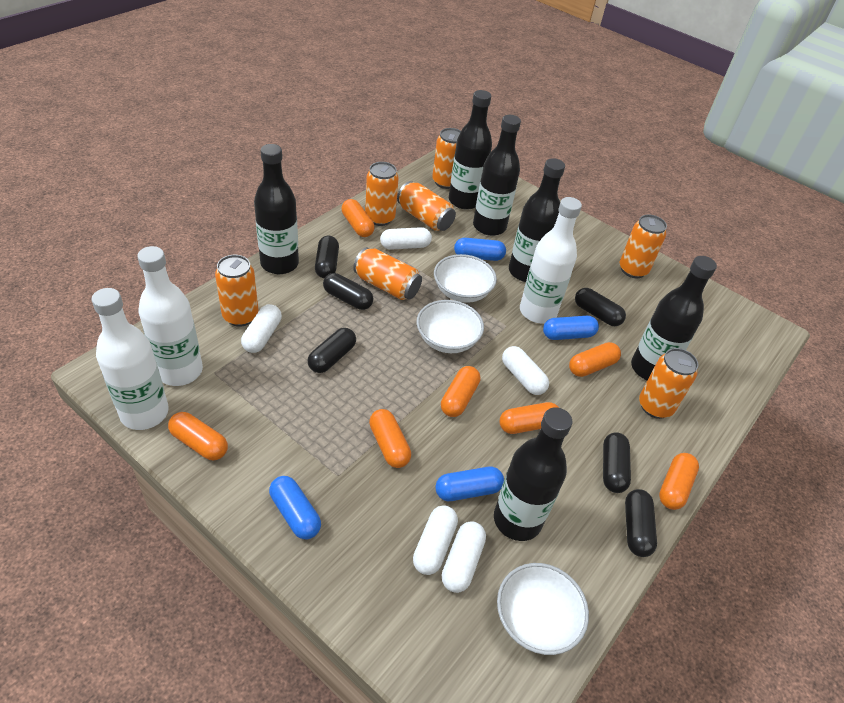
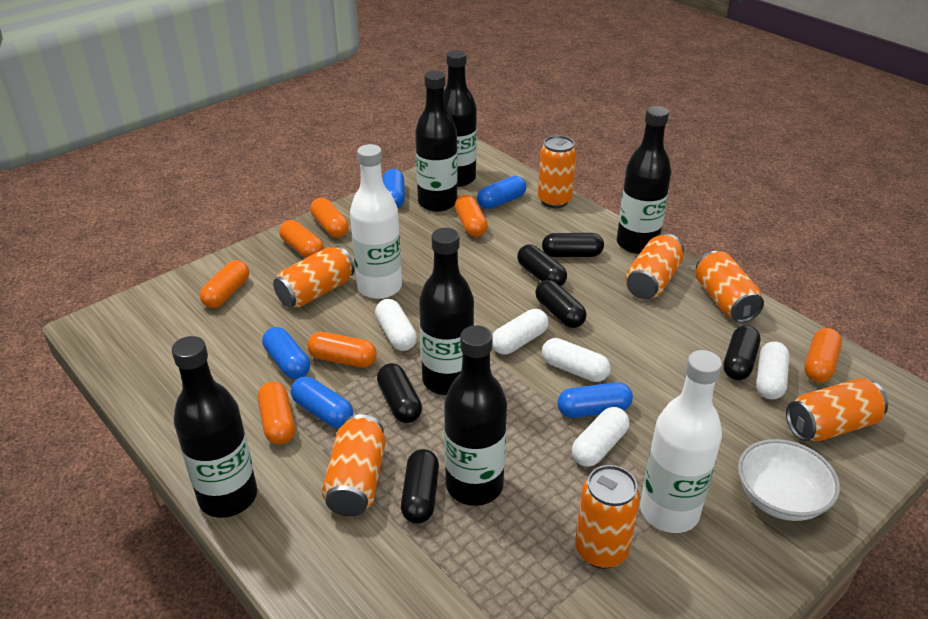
blue capsule: [269,476,321,539] [435,467,504,501] [454,238,506,261] [543,316,599,340] = 4 -> [262,327,310,379] [291,376,353,428] [383,169,405,208] [477,176,526,209] [557,382,633,418] = 5
white bottle: [92,288,169,430] [137,246,203,386] [520,197,582,323] = 3 -> [350,144,402,299] [640,350,722,533] = 2
white bowl: [416,300,484,353] [434,254,497,303] [497,563,589,655] = 3 -> [738,439,840,521] = 1

